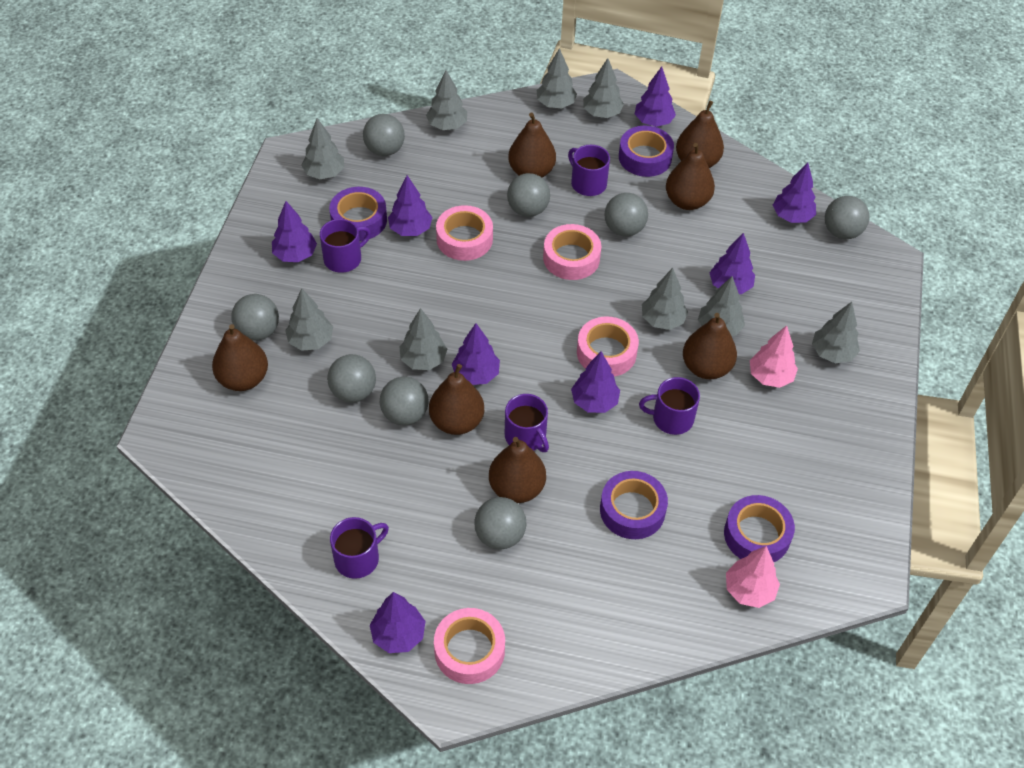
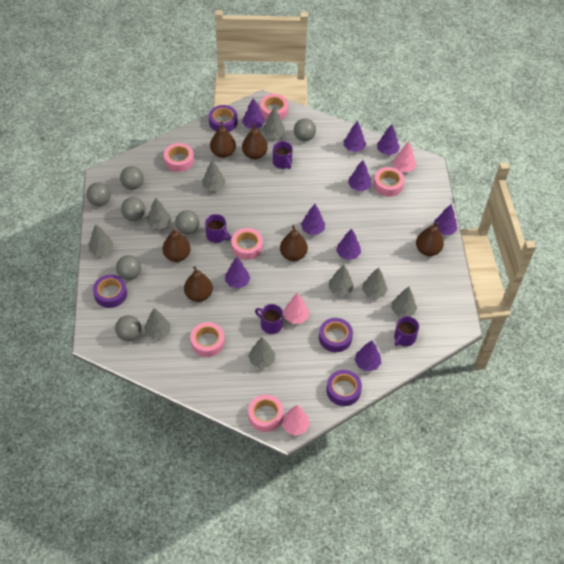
brown pear: [212,324,268,391] [429,364,484,435] [489,437,546,503] [508,112,556,177] [666,143,715,210] [676,100,724,168] [683,313,737,379] = 7 -> [163,229,191,262] [184,266,213,302] [210,121,236,158] [242,123,268,159] [280,225,308,261] [416,222,444,256] = 6
grey ball: [231,294,279,341] [327,354,376,403] [363,114,405,156] [380,377,429,425] [474,497,526,549] [507,173,550,217] [604,193,648,237] [825,196,870,239] = 8 -> [86,182,111,206] [115,315,141,341] [116,255,141,280] [120,166,144,190] [121,197,145,221] [175,210,199,234] [294,119,316,141] = 7
pink tape: [434,608,505,684] [436,205,493,261] [543,224,601,280] [577,316,639,377] = 4 -> [164,143,194,172] [190,322,225,357] [231,228,263,260] [248,395,284,432] [260,94,288,120] [374,167,405,197] = 6
pink tree: [726,546,780,608] [750,325,798,388] = 2 -> [282,405,310,436] [283,293,309,324] [393,141,416,172] = 3
purple mug: [320,219,371,273] [330,517,389,579] [505,394,549,452] [568,145,610,196] [639,377,700,435] = 5 -> [205,214,231,243] [255,304,283,334] [273,141,293,169] [394,316,419,346] = 4
purple tree: [272,201,317,262] [370,592,425,653] [388,175,433,236] [452,323,500,385] [571,351,620,413] [635,66,676,127] [710,233,755,294] [773,163,816,223] = 8 -> [225,257,250,288] [242,98,265,129] [301,204,325,235] [336,229,361,260] [344,121,366,152] [348,160,372,191] [355,340,381,372] [377,124,400,155] [433,204,457,235] = 9

